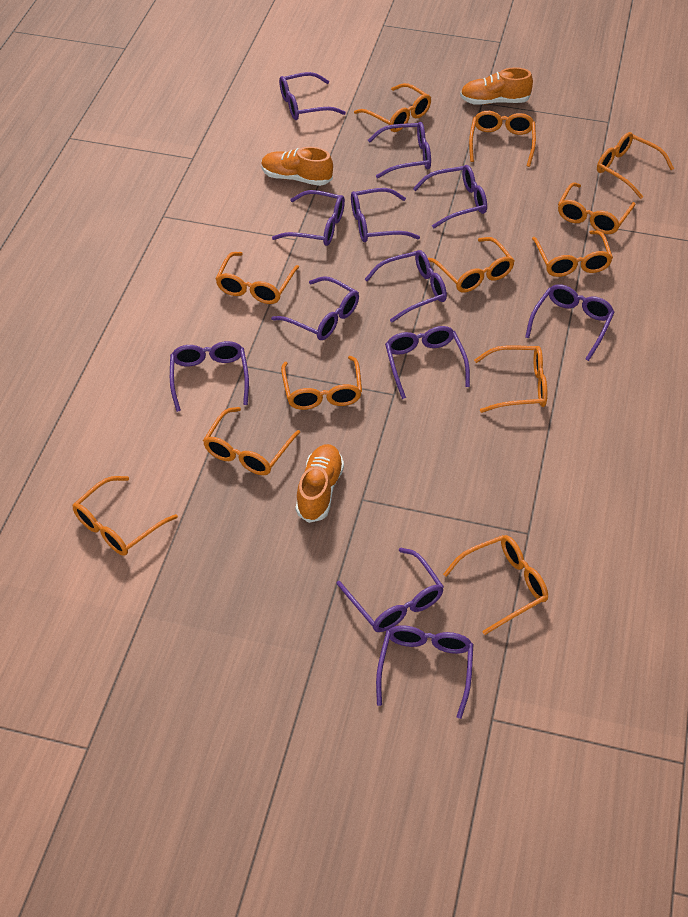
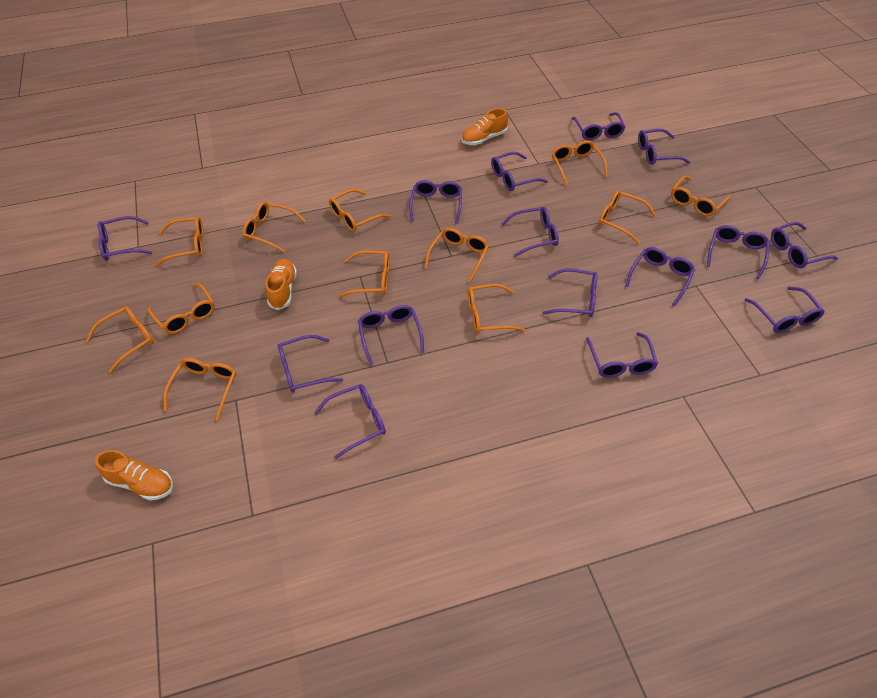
purple glasses: [170,341,249,412] [271,276,359,340] [272,190,345,246] [279,72,346,120] [336,548,444,632] [351,188,420,242] [365,250,447,323] [368,122,431,178] [376,625,473,719] [385,326,470,399] [413,165,487,228] [525,284,615,361] = 12 -> [98,216,152,261] [278,335,343,393] [314,384,386,459] [358,305,424,365] [409,180,462,224] [491,152,548,191] [501,207,559,257] [543,268,598,317] [572,112,625,140] [586,332,658,378] [625,247,695,306] [638,129,690,165] [707,225,770,280] [745,287,825,333] [771,222,838,268] = 15

